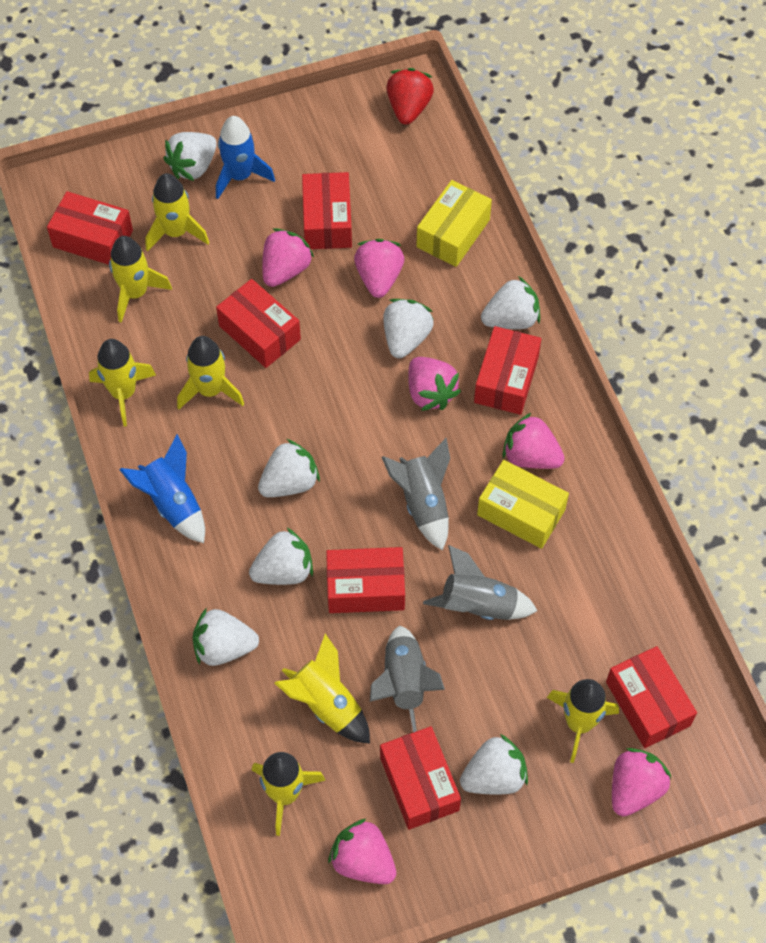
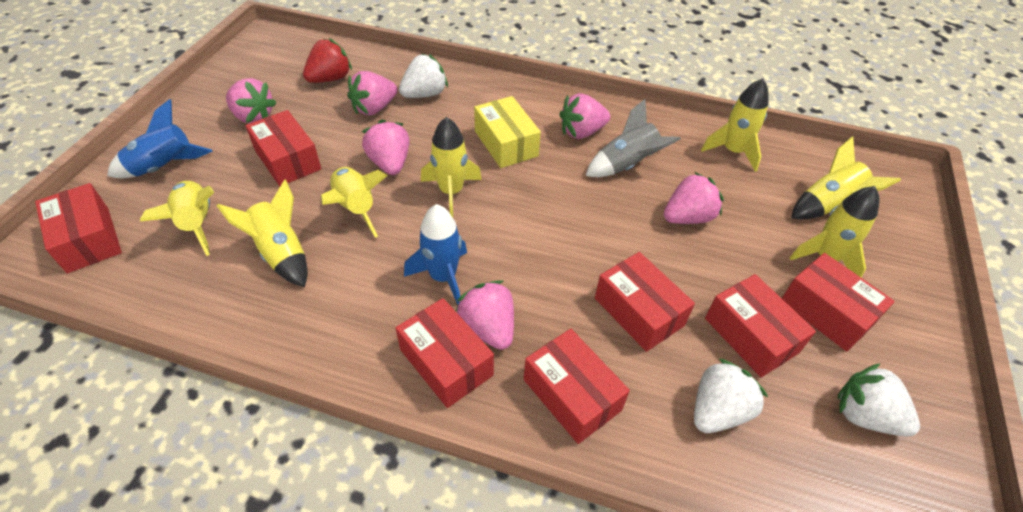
grey rocket: [370,626,445,733] [382,438,450,550] [423,545,538,620] = 3 -> [586,99,681,177] = 1
white strawberry: [163,132,217,181] [193,608,259,666] [249,527,313,585] [258,439,320,497] [383,299,434,358] [460,734,528,795] [481,276,540,329] = 7 -> [399,54,448,98] [694,358,768,433] [838,363,920,437] = 3
yellow box: [416,180,492,267] [477,460,569,549] = 2 -> [474,96,541,168] = 1

